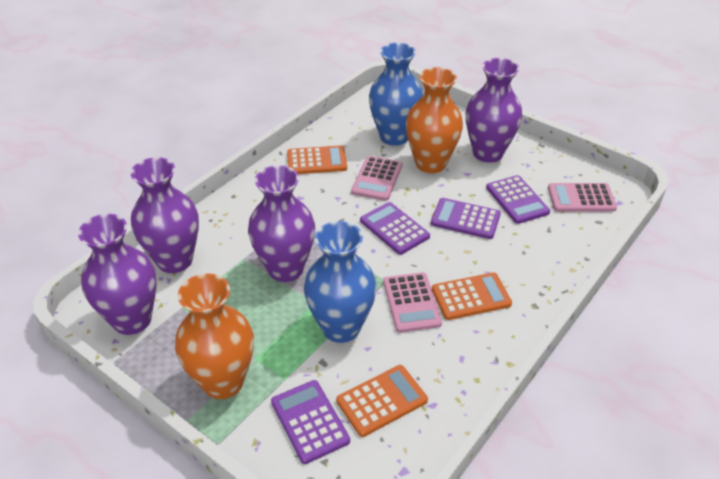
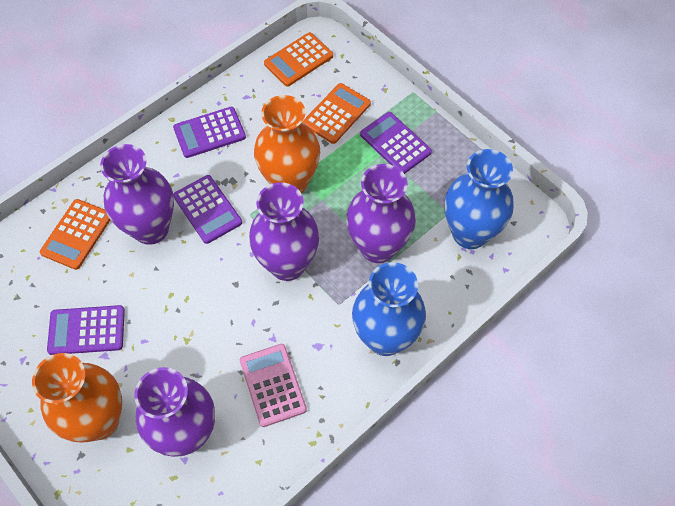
pink calculator: [351,156,402,201] [383,272,442,333] [548,183,617,212] = 3 -> [240,344,307,427] = 1

